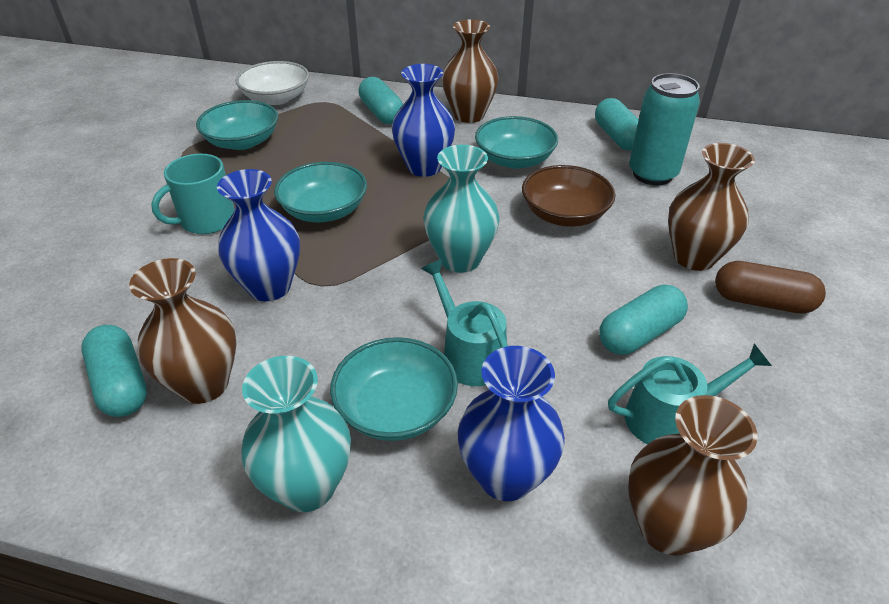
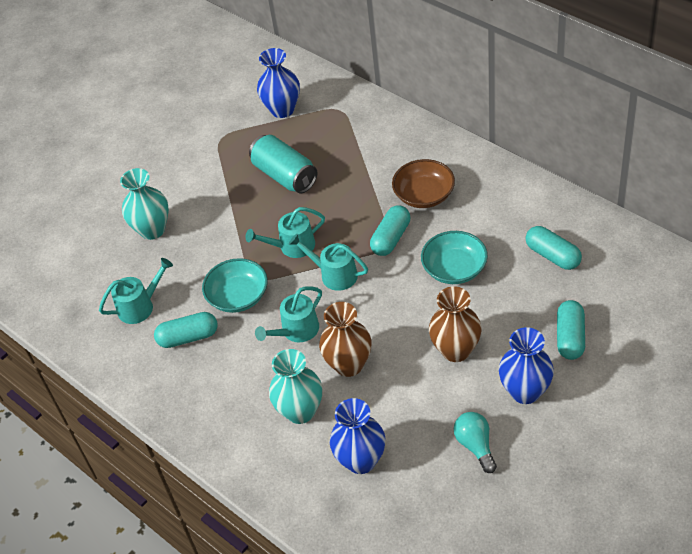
brown capsule: [715,261,826,313] = 1 -> none = 0
brown vase: [129,258,237,404] [442,19,499,123] [628,395,758,555] [668,143,755,271] = 4 -> [319,302,371,377] [429,286,481,362] = 2
turquoise bowl: [196,100,278,150] [274,162,367,222] [330,337,458,441] [475,116,558,169] = 4 -> [202,258,268,313] [421,231,488,284] = 2
turquoise light bulb: none = 0 -> [454,412,497,473] = 1
turquoise mug: [151,154,235,234] = 1 -> none = 0
turquoise watering can: [421,259,508,386] [608,343,772,444] = 2 -> [99,258,173,324] [246,207,325,258] [255,286,322,342] [289,234,368,291] = 4
white bowl: [236,61,309,105] = 1 -> none = 0

